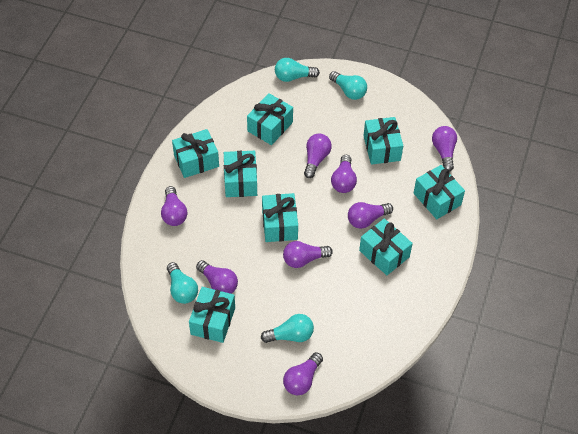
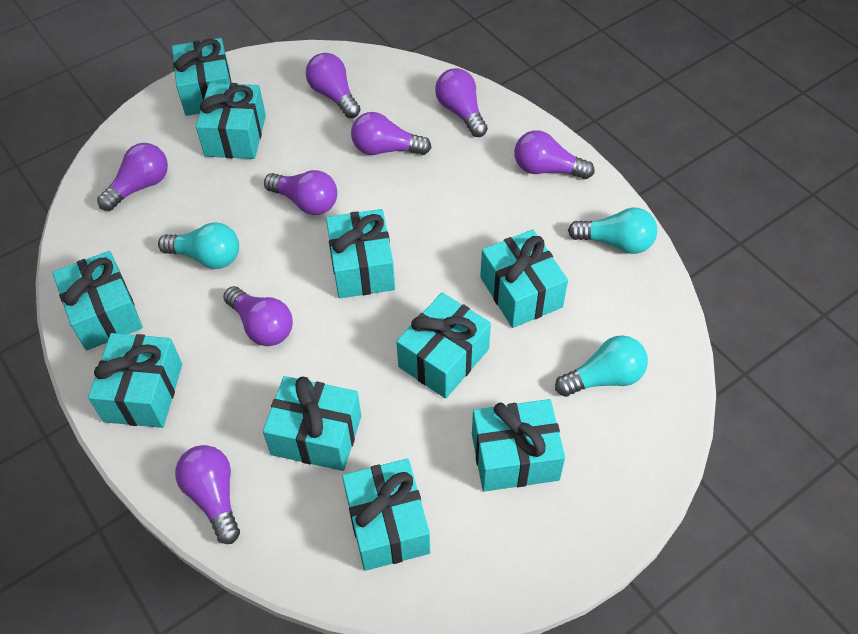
turquoise gift: [172,129,219,178] [189,287,235,343] [224,151,257,197] [247,93,293,145] [262,193,298,242] [359,218,413,275] [363,117,403,165] [414,165,465,219] = 8 -> [52,251,143,351] [88,333,182,428] [172,38,232,116] [196,83,266,159] [263,376,361,471] [326,209,395,298] [342,459,430,571] [396,293,491,398] [472,399,565,491] [480,230,568,328] = 10
turquoise light bulb: [167,262,198,304] [261,314,314,343] [275,58,320,82] [329,71,367,100] = 4 -> [158,222,239,269] [555,335,648,397] [568,208,657,254] = 3

